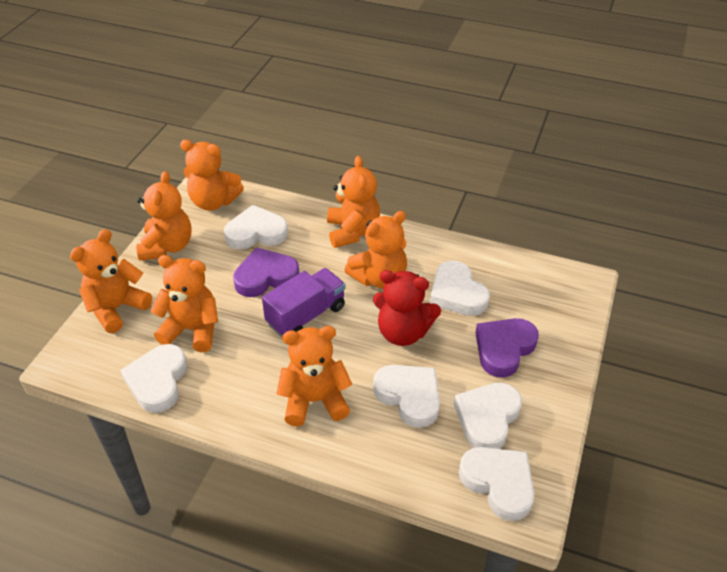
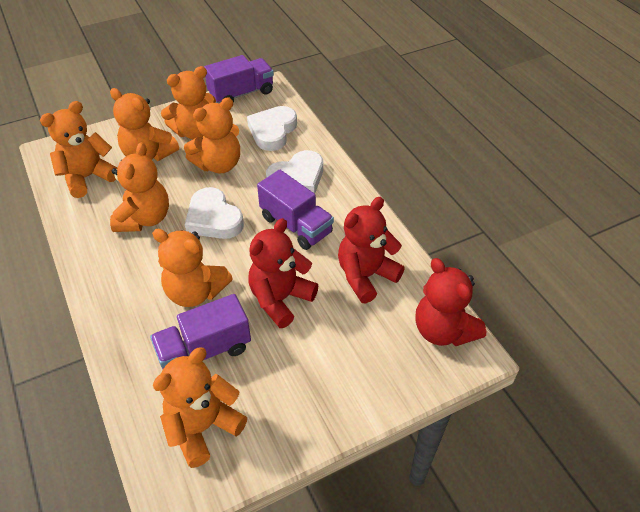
purple heart: [233,247,299,297] [475,318,539,378] = 2 -> none = 0
purple truck: [262,268,346,338] = 1 -> [150,294,251,369] [204,55,274,103] [257,170,334,250] = 3
red teddy bear: [373,270,441,346] = 1 -> [249,218,319,328] [338,197,405,303] [415,258,486,346] = 3
white heart: [120,344,187,413] [224,205,288,249] [373,365,440,428] [430,261,490,316] [454,382,522,449] [459,447,534,521] = 6 -> [185,187,244,239] [247,106,297,151] [266,150,323,193] = 3

